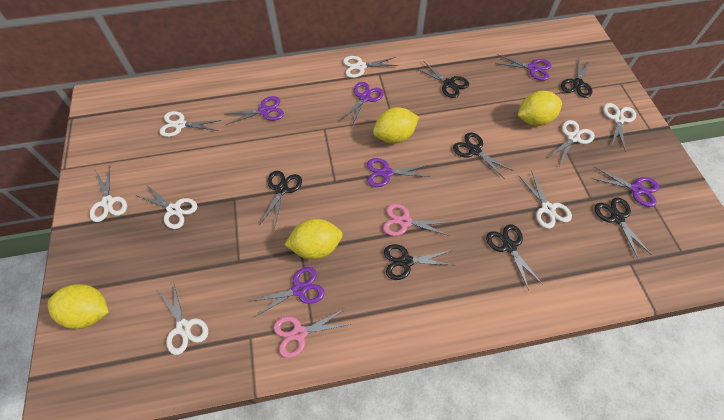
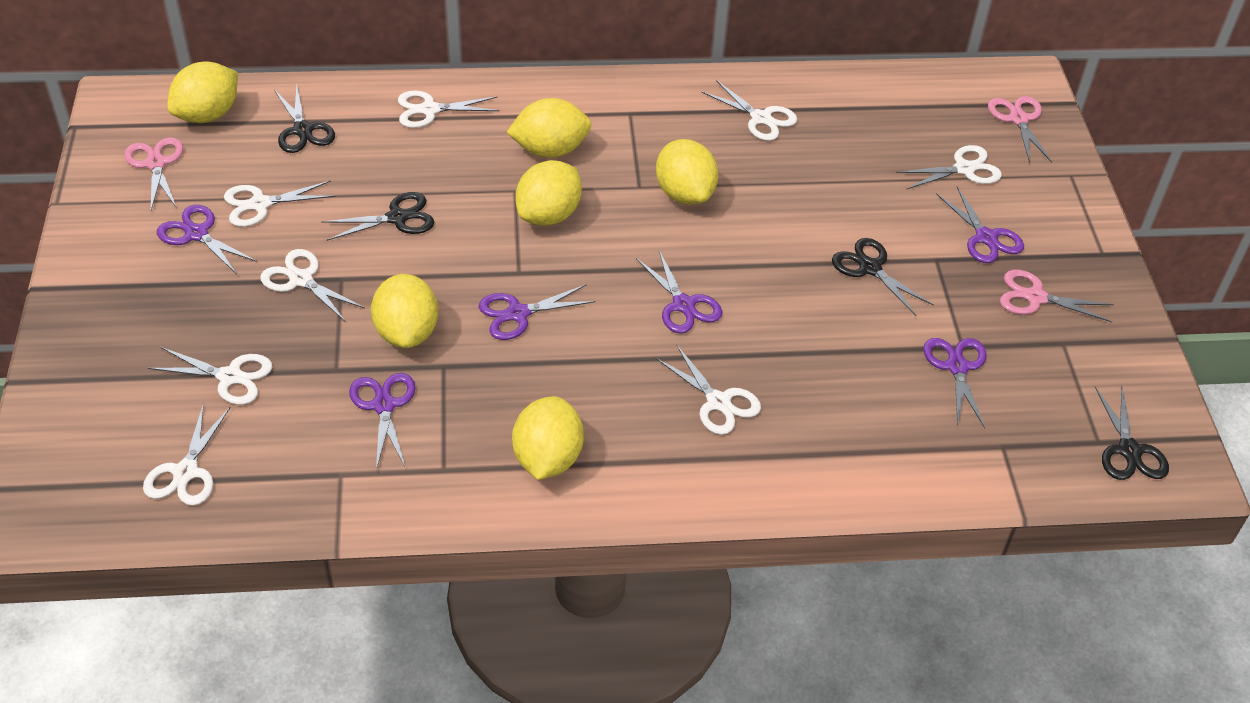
black scissors: [260,171,302,229] [384,244,453,280] [415,61,469,98] [453,132,513,179] [486,224,543,290] [561,58,592,98] [595,197,652,260] = 7 -> [274,85,335,153] [321,192,434,241] [832,238,934,316] [1095,386,1169,480] = 4
pink scissors: [274,309,351,358] [383,204,452,236] = 2 -> [124,137,183,210] [988,96,1052,163] [1000,270,1114,322] = 3
yellow lemon: [48,284,109,329] [284,219,343,260] [373,107,419,144] [518,91,562,126] = 4 -> [167,62,238,123] [371,274,438,348] [506,98,592,158] [512,396,584,480] [515,160,582,226] [656,139,718,205] = 6

